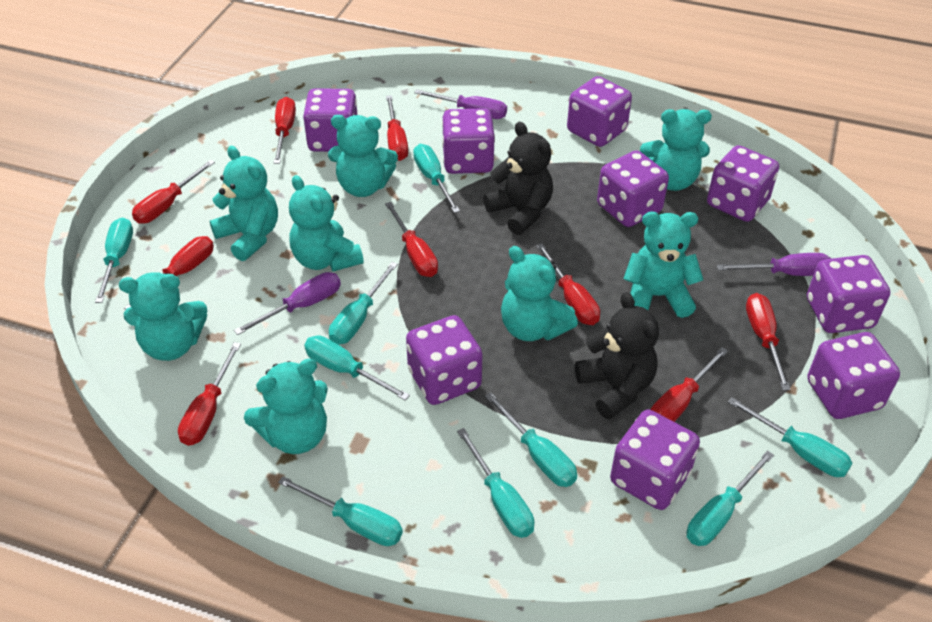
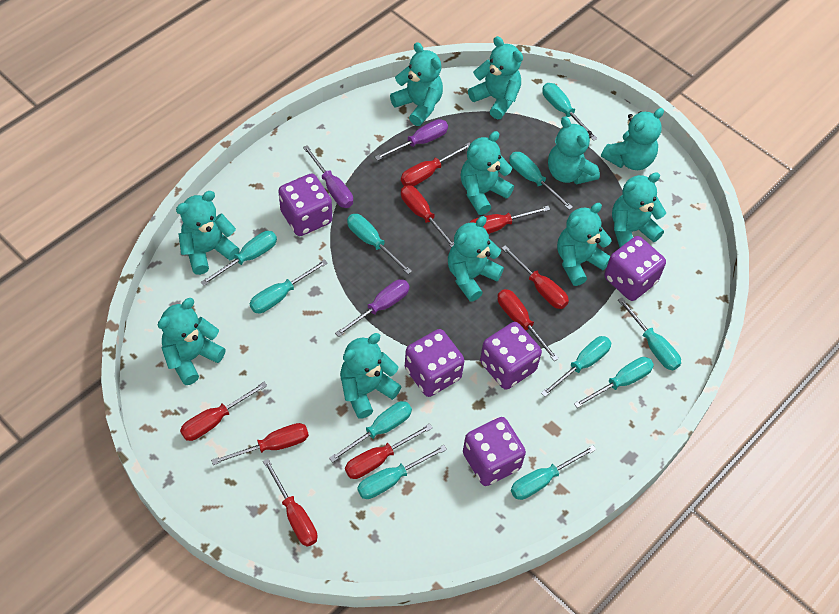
black teddy bear: [483,122,553,235] [575,292,659,419] = 2 -> none = 0
purple dice: [303,88,357,152] [406,315,482,405] [442,108,495,174] [567,76,632,147] [597,150,669,227] [610,410,700,510] [707,145,779,222] [807,255,890,333] [807,332,900,419] = 9 -> [278,173,332,236] [405,329,464,397] [463,417,526,486] [480,322,542,390] [604,236,666,301] = 5
turquoise screwdriver: [95,218,133,303] [278,476,403,546] [304,335,410,400] [329,262,398,345] [413,144,460,213] [457,428,534,538] [485,392,577,487] [687,450,774,546] [728,397,853,477] = 9 -> [200,231,277,286] [250,259,328,313] [329,401,412,463] [347,214,412,274] [357,445,447,499] [509,152,573,210] [511,445,596,500] [541,336,611,397] [542,83,598,141] [574,357,654,408] [618,298,681,370] = 11
turquoise teddy bear: [119,272,207,361] [210,146,278,261] [244,358,328,454] [289,175,364,271] [328,115,398,197] [501,246,578,341] [623,212,703,318] [640,109,712,191] = 8 -> [158,298,226,385] [176,191,240,275] [340,333,402,419] [390,42,443,126] [448,216,504,302] [461,131,514,215] [468,36,523,119] [548,116,600,185] [557,203,612,286] [601,108,664,170] [612,172,666,247] = 11

